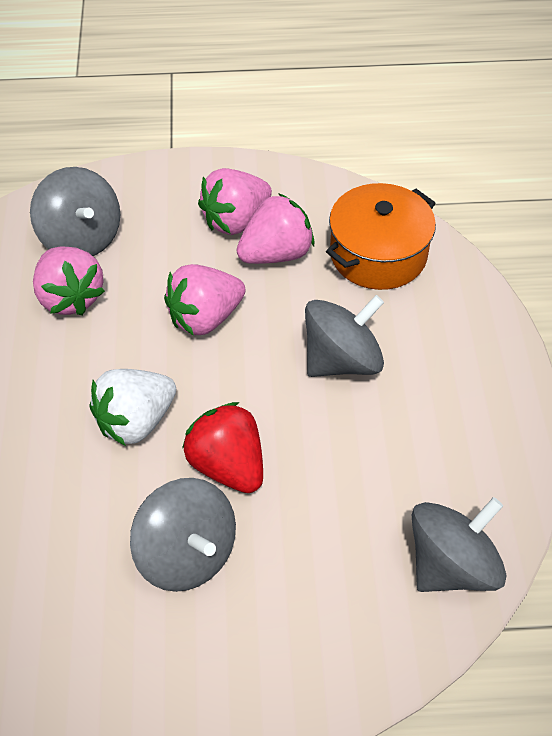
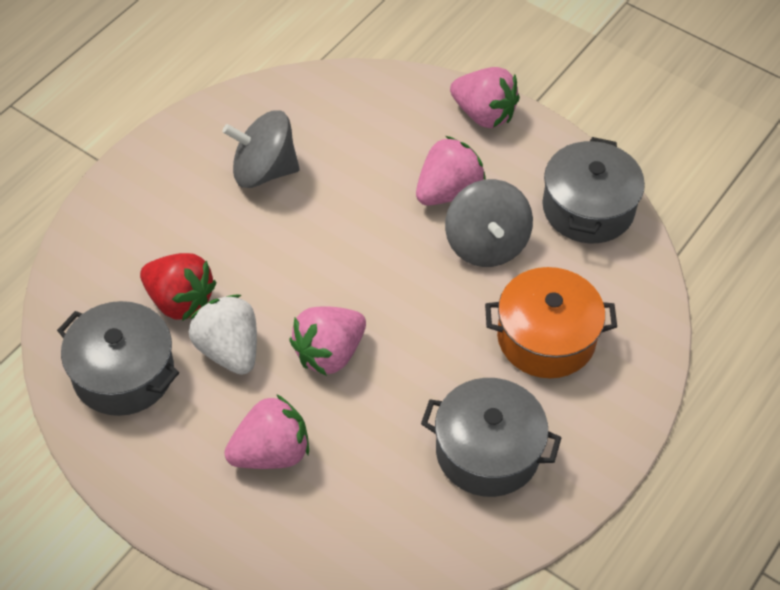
grey pot: none = 0 -> [57,301,179,416] [421,378,562,497] [542,137,645,243] = 3
grey spinning top: [30,167,120,256] [130,478,236,592] [305,295,384,377] [412,497,507,592] = 4 -> [222,110,300,188] [445,179,533,267] = 2

